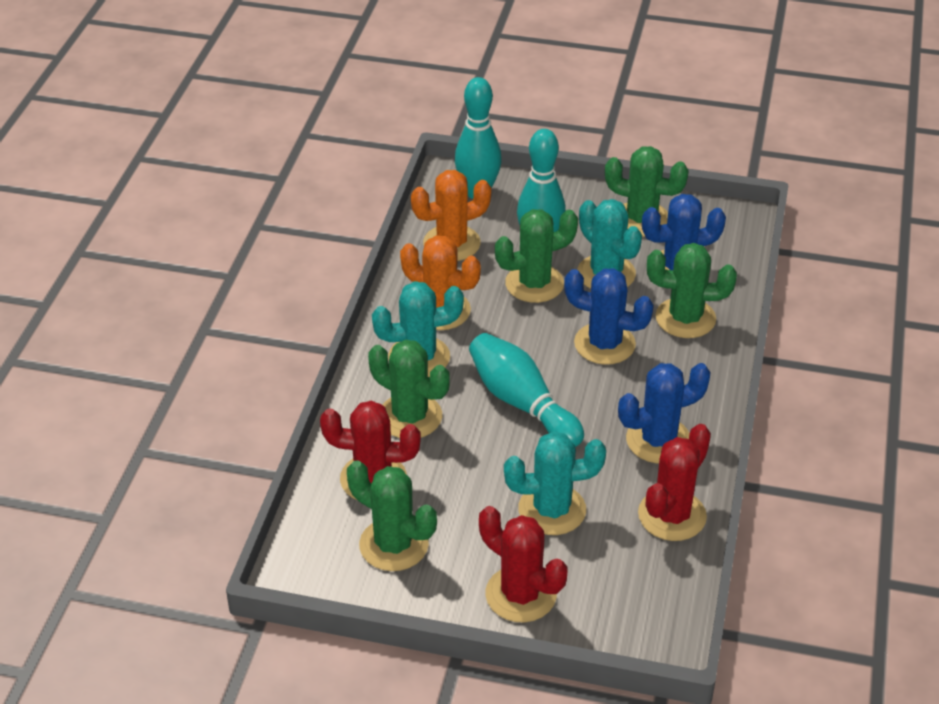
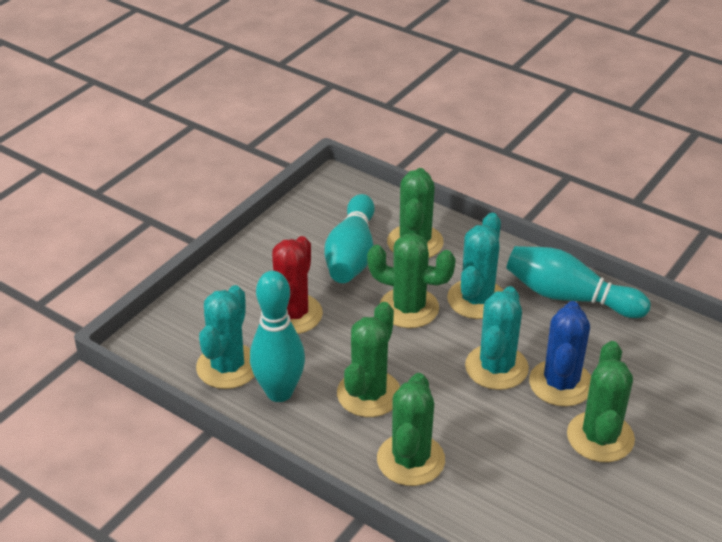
blue cactus: [564,268,654,365] [618,363,711,463] [642,194,726,270] = 3 -> [529,301,591,406] = 1
orange cactus: [400,235,481,330] [411,170,491,261] = 2 -> none = 0
red cactus: [320,401,421,500] [479,506,568,622] [638,424,711,541] = 3 -> [272,236,323,334] = 1

